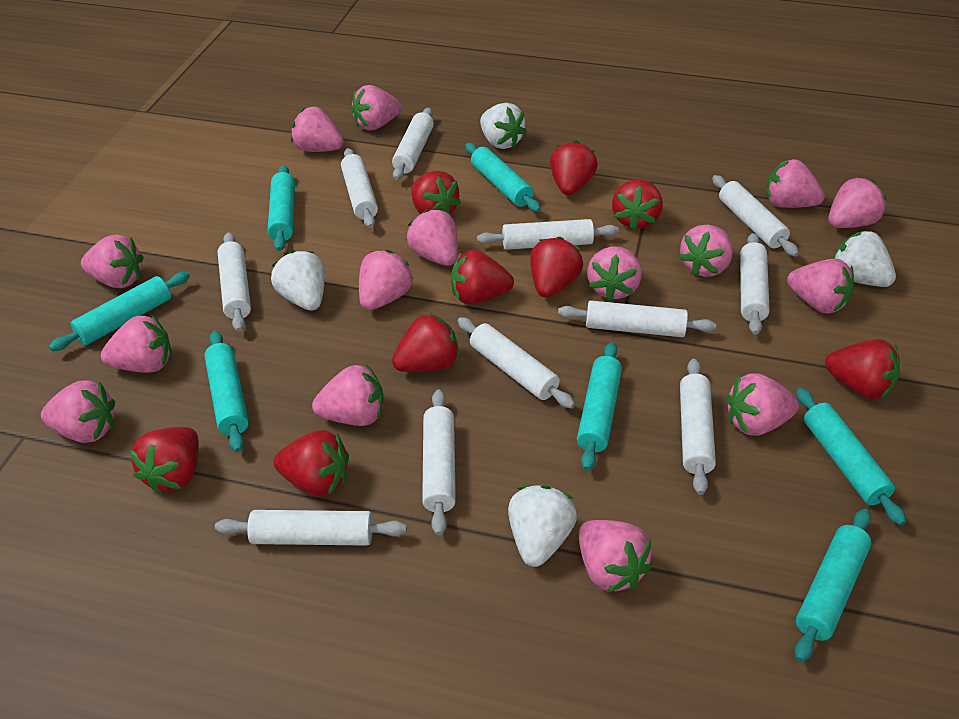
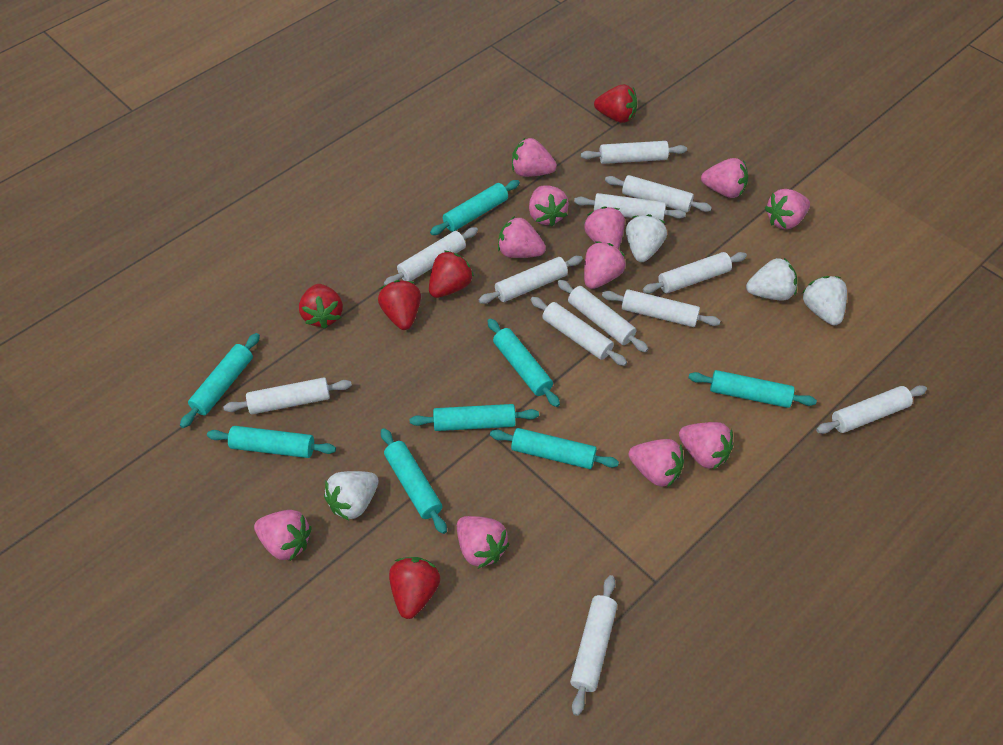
pink strawberry: [41,380,115,443] [81,234,144,288] [101,315,172,373] [291,107,344,152] [312,365,384,426] [351,85,402,130] [359,250,413,310] [406,209,458,266] [579,520,653,593] [587,247,642,301] [679,225,733,277] [726,373,799,436] [766,159,825,208] [787,259,854,314] [828,177,887,228] = 15 -> [254,510,312,561] [457,516,510,569] [498,216,546,258] [512,137,557,177] [529,185,569,226] [584,206,625,249] [584,241,626,289] [629,439,684,487] [679,422,734,470] [701,158,748,198] [765,189,810,229] = 11
red strawberry: [130,427,199,494] [273,430,349,497] [392,313,460,372] [411,171,461,214] [451,250,514,304] [530,237,583,298] [550,140,598,195] [612,180,663,230] [825,339,900,399] = 9 -> [299,284,343,329] [378,280,421,330] [389,557,440,619] [429,250,474,298] [594,84,637,123] = 5
turquoise rolling pin: [49,272,190,351] [204,331,249,452] [268,165,295,251] [465,143,541,212] [577,342,622,471] [794,509,872,662] [796,388,906,525] = 7 -> [180,333,260,428] [207,426,336,458] [381,428,447,534] [410,404,539,431] [430,180,520,235] [487,318,560,407] [490,428,619,469] [688,370,817,408] = 8
white rolling pin: [215,510,407,546] [217,233,251,332] [341,148,378,228] [392,108,434,180] [422,390,456,535] [458,317,575,408] [477,219,619,250] [558,300,716,337] [680,359,716,495] [712,175,799,256] [740,233,770,335] = 11 -> [223,377,352,414] [384,227,478,285] [479,256,583,304] [530,297,627,366] [557,280,648,352] [570,575,617,716] [574,193,686,220] [581,141,687,164] [602,289,720,327] [605,175,712,212] [642,252,747,294] [816,385,927,434] = 12

